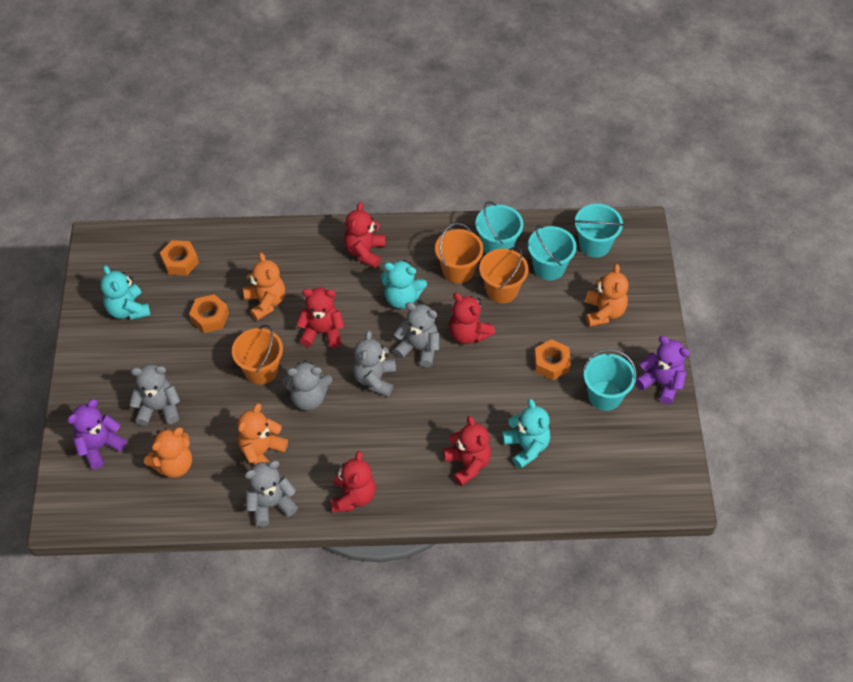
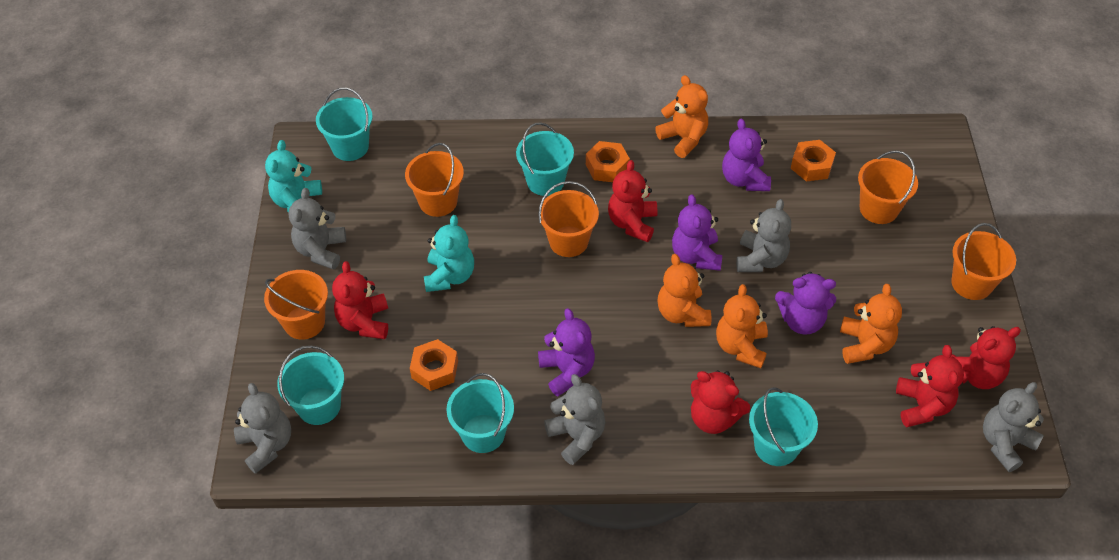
orange bucket: [232,325,283,385] [435,223,483,283] [479,247,529,303] = 3 -> [264,270,328,340] [405,143,464,217] [538,181,599,257] [858,150,918,224] [951,223,1016,300] = 5
purple teddy bear: [67,399,127,469] [636,336,690,404] = 2 -> [538,308,595,397] [672,194,722,271] [722,119,771,191] [775,272,836,335] = 4
turquoise bucket: [475,201,523,254] [528,225,577,281] [574,204,624,258] [583,349,637,411] = 4 -> [277,346,344,425] [316,88,373,161] [447,373,514,453] [516,122,574,196] [749,387,818,466] = 5
turquoise teddy bear: [100,265,151,320] [380,260,427,309] [502,399,550,469] = 3 -> [265,140,322,213] [424,215,474,292] = 2

